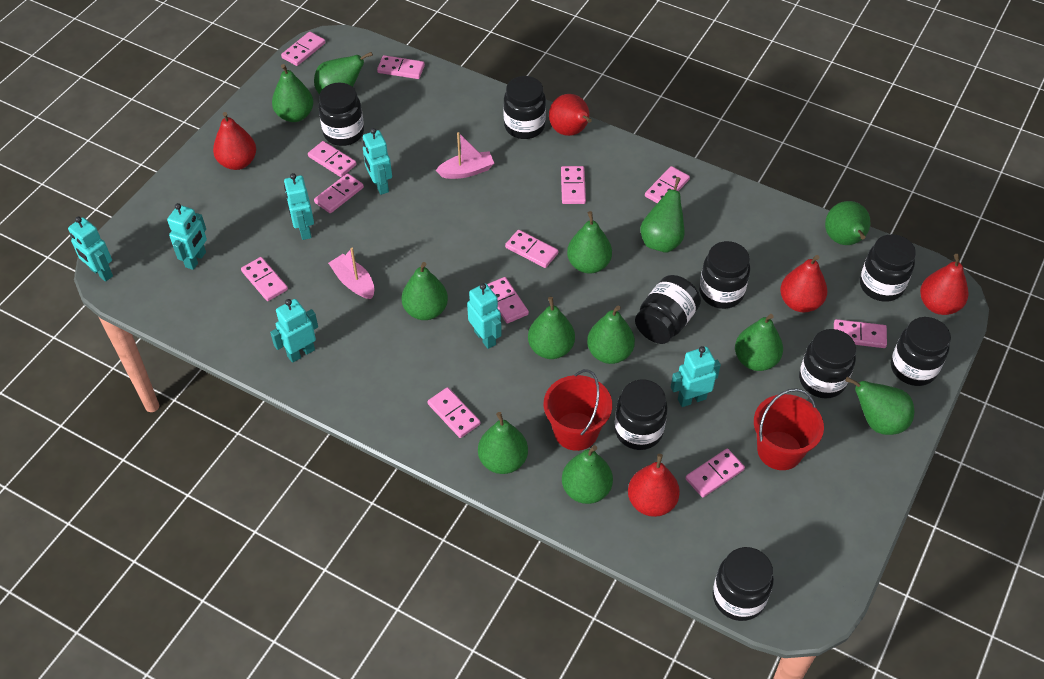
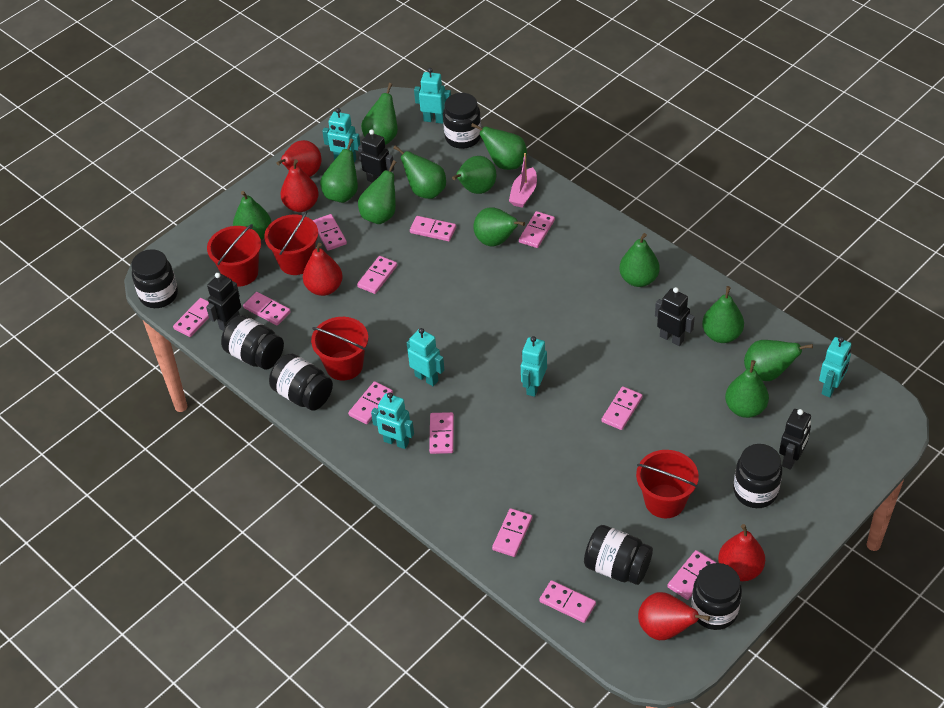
black jar: [318,82,364,146] [503,76,546,139] [614,380,668,450] [635,275,701,344] [699,241,750,309] [713,547,774,621] [799,329,856,398] [860,234,916,302] [891,317,951,386] = 9 -> [131,249,178,308] [221,315,284,370] [269,353,333,411] [443,93,481,149] [584,525,653,585] [691,563,742,630] [733,444,782,508] = 7
black robot: none = 0 -> [206,273,241,331] [358,130,394,183] [655,287,695,346] [779,409,811,470] = 4
pink boat: [328,248,375,299] [436,132,494,179] = 2 -> [509,153,537,208] = 1
red bucket: [544,369,612,451] [754,388,824,470] = 2 -> [207,224,261,287] [264,211,318,275] [311,317,368,381] [636,450,699,518] = 4
turquoise robot: [68,216,113,282] [167,203,207,270] [270,299,318,363] [284,173,314,240] [363,128,392,195] [467,283,502,349] [671,346,721,407] = 7 -> [322,108,361,163] [371,393,414,449] [407,328,444,386] [414,68,451,124] [521,336,547,397] [819,337,851,398] = 6

